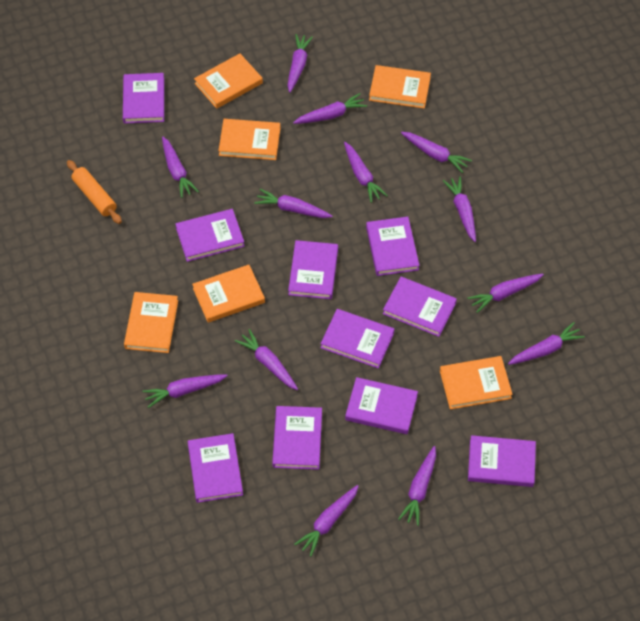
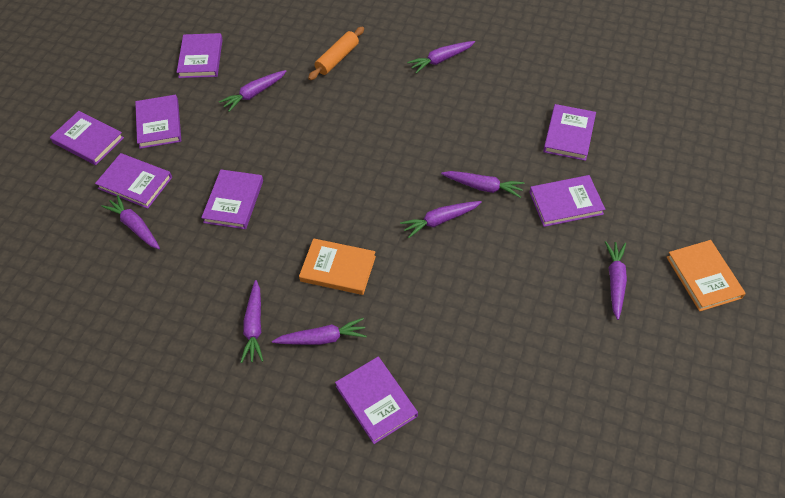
orange book: [124,292,178,353] [192,264,265,322] [194,53,263,109] [218,119,280,160] [369,65,431,108] [440,356,513,410] = 6 -> [299,238,376,295] [666,240,746,312] = 2
purple book: [123,73,164,124] [176,209,245,262] [188,433,243,503] [272,406,322,470] [288,240,338,299] [321,309,394,368] [345,377,418,434] [366,217,420,276] [383,277,457,337] [468,435,536,487] = 10 -> [50,111,124,165] [95,153,172,209] [135,95,181,149] [177,33,223,78] [201,169,263,229] [335,357,418,444] [529,175,605,227] [543,104,596,161] = 8
purple carrot: [142,374,228,408] [162,137,199,198] [235,329,298,390] [254,189,333,218] [288,34,313,93] [293,93,367,124] [294,485,359,557] [344,142,388,203] [398,446,436,526] [401,132,472,173] [443,176,476,242] [467,274,544,313] [508,322,585,365] = 13 -> [101,195,160,249] [219,70,287,112] [240,280,263,363] [272,318,367,345] [400,201,482,238] [407,41,475,73] [441,171,524,198] [605,241,627,320] = 8

